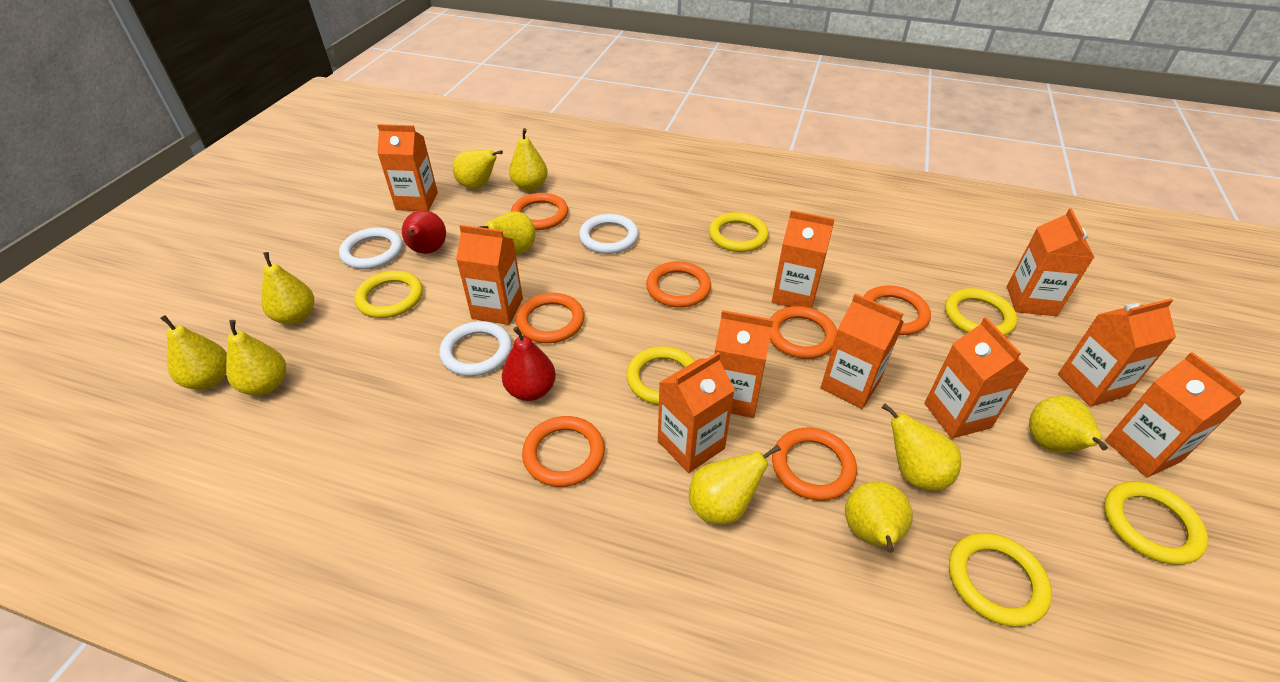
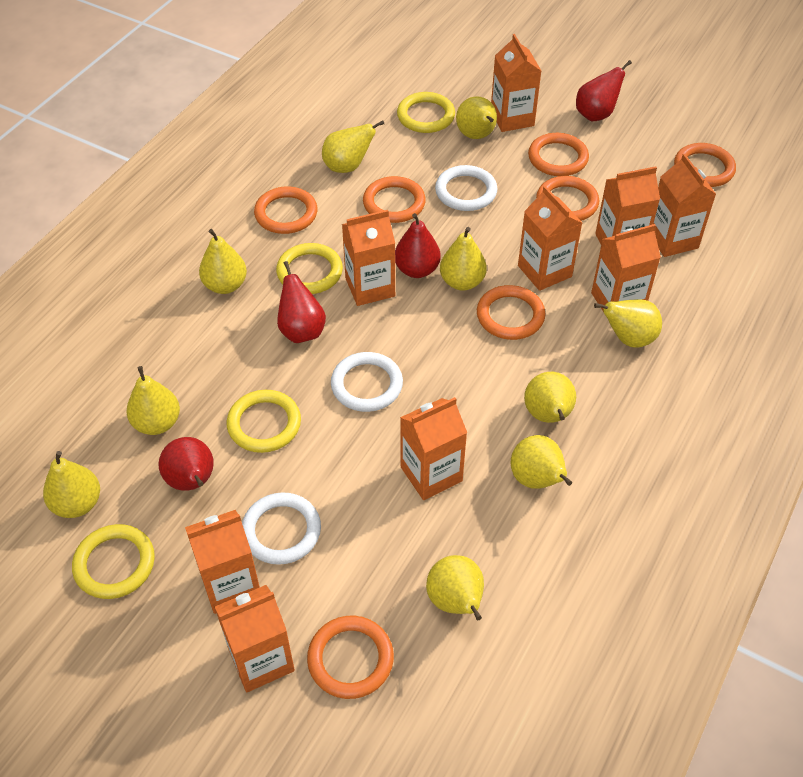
orange carton: [377,124,438,211] [456,225,523,325] [658,352,735,473] [715,310,774,418] [772,210,835,308] [821,293,904,409] [924,317,1029,439] [1007,208,1094,316] [1058,299,1176,407] [1105,352,1246,478] = 10 -> [185,510,260,614] [215,585,295,692] [342,210,395,306] [400,397,467,500] [491,34,541,132] [518,186,582,291] [591,224,661,311] [595,166,660,244] [653,154,716,257] = 9
red pear: [402,210,446,254] [502,327,556,401] = 2 -> [158,437,214,491] [277,261,326,343] [395,213,441,278] [576,60,632,121] = 4
yellow ring: [354,271,423,318] [626,346,695,405] [709,212,769,252] [945,288,1018,336] [949,533,1052,627] [1104,481,1208,565] = 6 -> [72,524,155,599] [227,390,301,453] [276,243,343,294] [397,92,455,133] = 4

